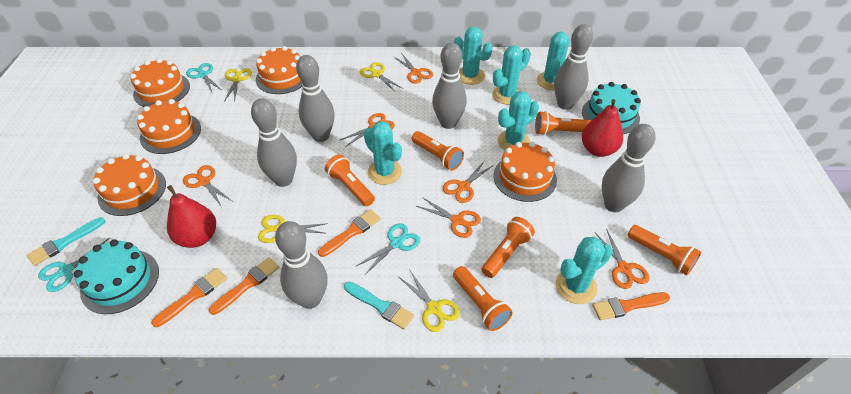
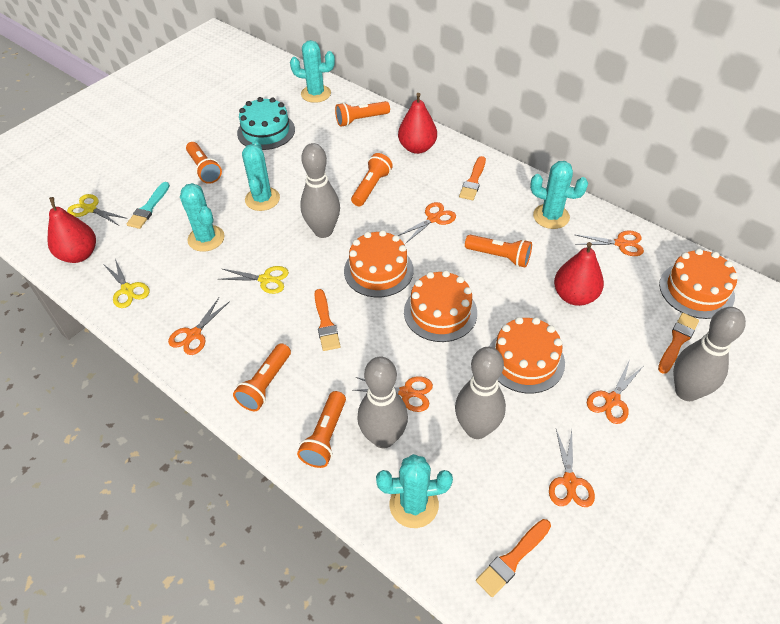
grey bowling pin: [251,99,297,187] [275,221,327,309] [296,55,335,142] [432,42,467,129] [554,24,593,110] [602,124,655,212] = 6 -> [300,143,340,238] [357,357,408,448] [455,347,506,439] [673,307,746,401] = 4
orange cake: [93,154,166,216] [130,58,190,107] [137,99,201,154] [256,46,302,94] [493,142,557,202] = 5 -> [344,230,414,297] [404,270,477,342] [489,317,565,394] [659,248,738,319] = 4
red pear: [167,185,216,248] [582,99,623,157] = 2 -> [48,197,96,263] [398,93,437,154] [554,242,604,306] = 3
turquoise brush: [27,217,105,266] [344,282,414,329] = 2 -> [126,182,170,229] = 1
turquoise cactus: [364,121,402,185] [454,27,492,85] [492,45,531,105] [498,91,539,150] [537,31,569,90] [556,237,613,304] = 6 -> [180,183,225,252] [242,141,280,211] [290,40,335,103] [376,454,453,528] [530,161,588,229] = 5
turquoise cake: [73,239,159,314] [582,82,641,134] = 2 -> [237,97,295,150] = 1
turquoise scissors: [38,238,109,292] [186,63,222,94] [357,223,420,275] = 3 -> none = 0
yellow scissors: [224,68,252,102] [258,215,328,243] [360,62,403,92] [399,269,460,332] = 4 -> [67,194,128,225] [103,259,150,308] [218,266,289,294] = 3

